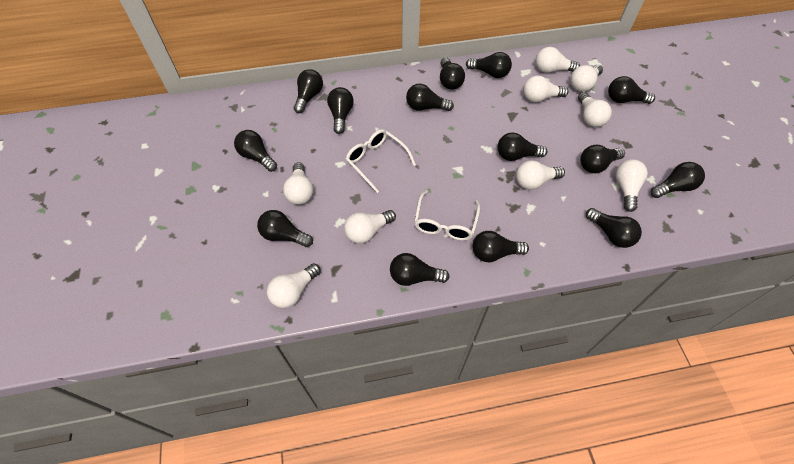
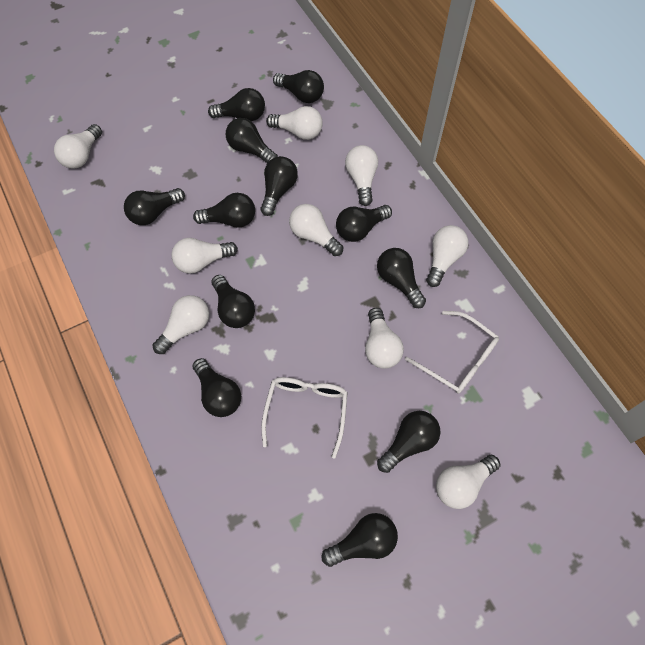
black light bulb: [234,130,277,172] [257,210,313,247] [294,69,323,113] [327,87,354,134] [390,253,450,286] [406,84,454,111] [440,57,465,90] [466,52,512,78] [472,231,529,262] [497,132,548,161] [580,145,625,173] [586,208,642,248] [608,76,655,104] [651,162,705,198] = 14 -> [124,188,185,225] [192,358,241,417] [193,193,255,228] [208,88,265,121] [211,275,255,328] [226,118,278,163] [260,156,298,216] [273,70,324,103] [322,513,398,567] [336,205,392,242] [377,248,426,308] [377,411,441,473] = 12

